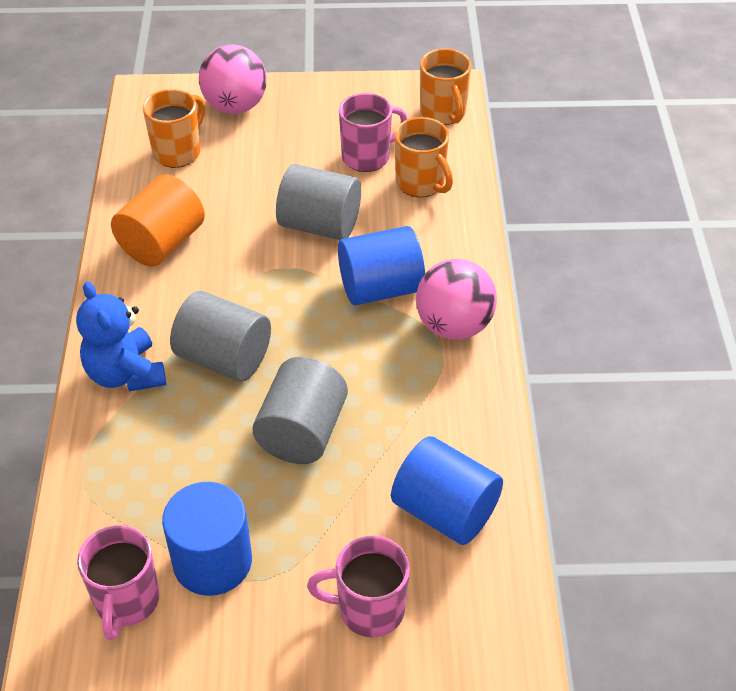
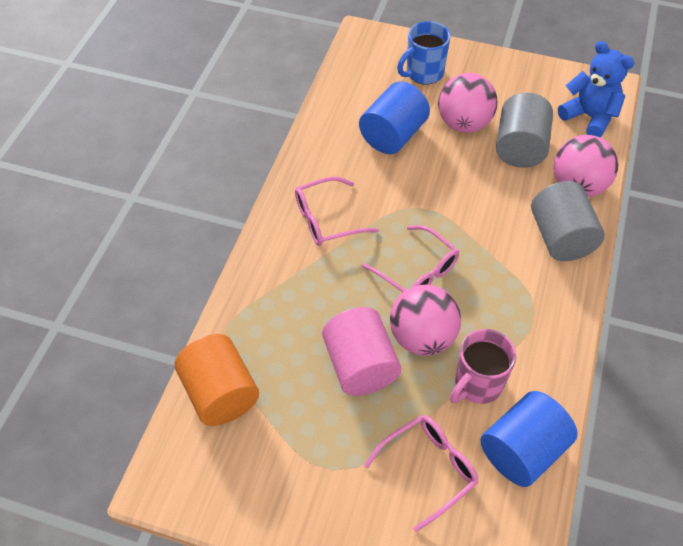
blue cylinder: [162,482,252,596] [338,226,425,305] [391,436,503,545] = 3 -> [359,81,430,154] [481,391,578,487] = 2
blue mug: none = 0 -> [397,21,451,84] = 1
grey cylinder: [170,291,271,382] [252,357,348,464] [276,164,361,240] = 3 -> [496,93,553,168] [531,181,605,261] = 2
orange mug: [143,89,205,168] [395,117,453,197] [420,49,471,125] = 3 -> none = 0
pink ball: [199,45,267,114] [416,259,497,340] = 2 -> [390,285,461,356] [438,73,497,133] [553,135,618,197] = 3
pink cylinder: none = 0 -> [322,307,401,396] = 1
pink glasses: none = 0 -> [295,177,379,246] [362,225,459,292] [364,415,479,532] = 3
pink mug: [77,525,160,641] [307,536,410,637] [339,93,408,172] = 3 -> [450,329,517,404] = 1

